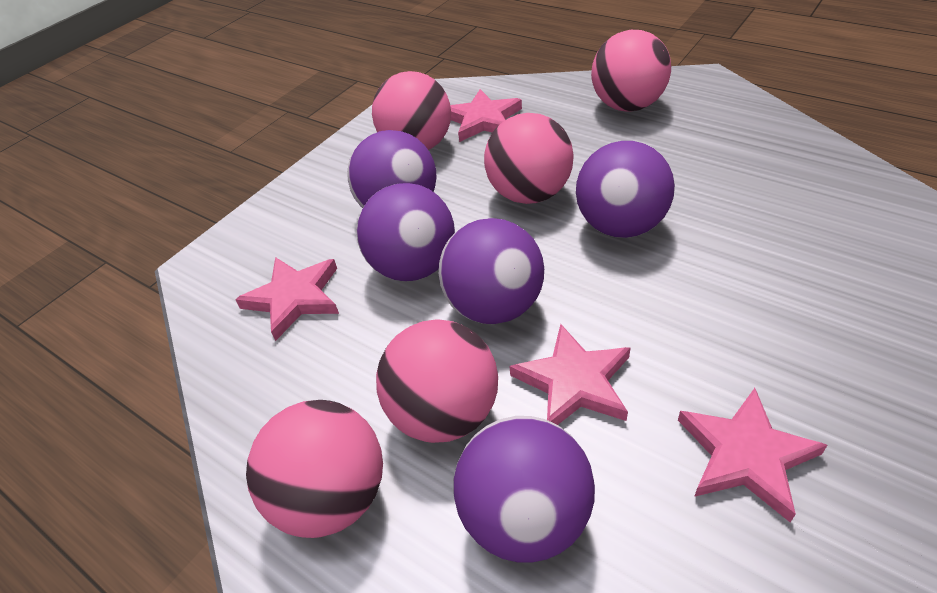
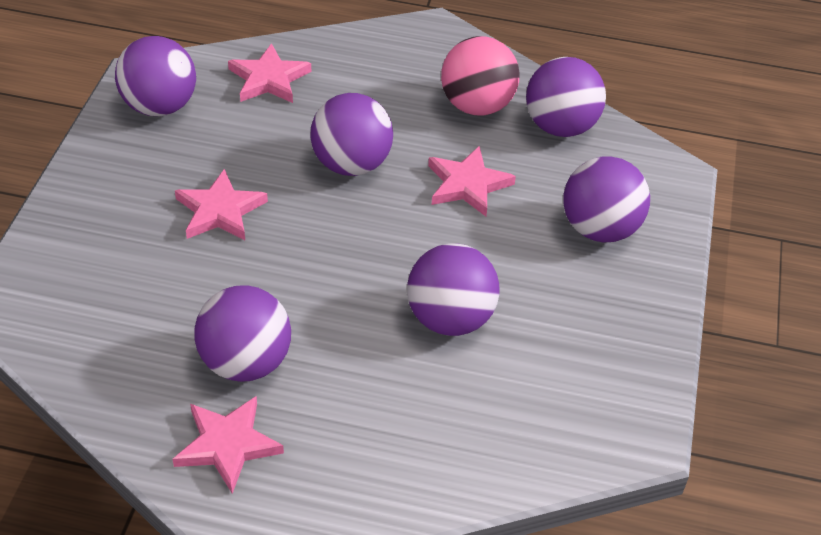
pink ball: [246,400,383,538] [372,71,451,150] [376,319,498,443] [484,113,574,204] [591,30,671,112] = 5 -> [441,36,520,116] = 1
purple ball: [347,130,437,208] [357,183,455,282] [439,218,544,324] [454,416,595,563] [576,141,675,238] = 5 -> [115,36,196,116] [194,285,291,382] [310,93,393,176] [407,243,499,336] [526,57,606,137] [564,156,650,242] = 6

